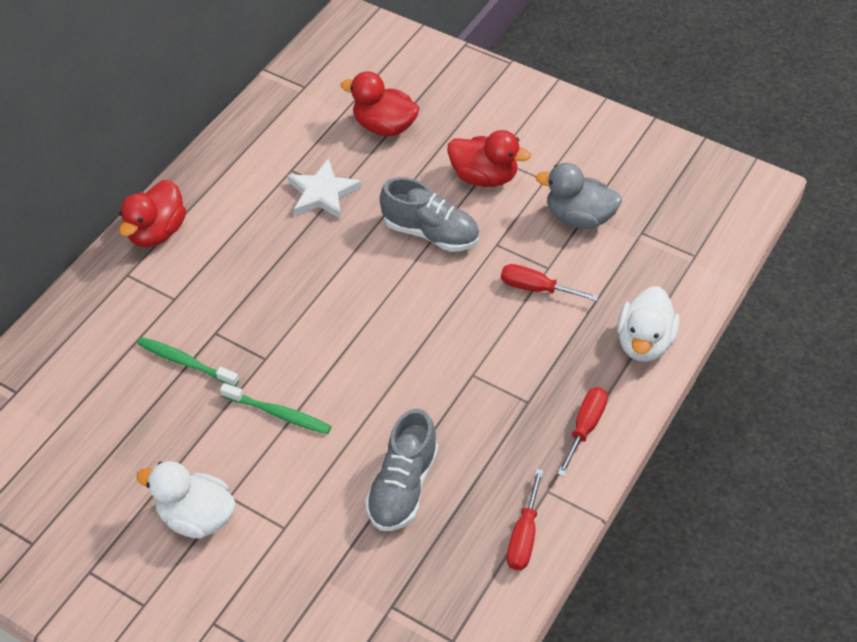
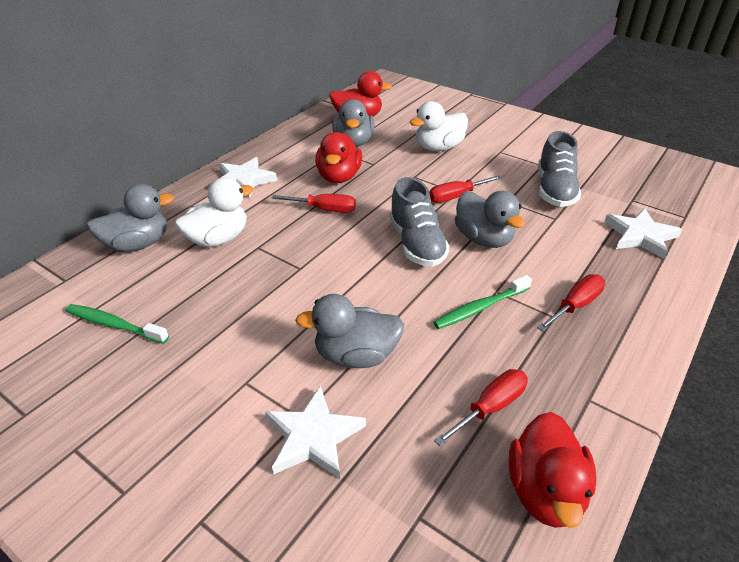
grey duck: [536,163,622,229] = 1 -> [87,184,174,252] [295,294,404,368] [332,99,375,147] [455,191,525,248] = 4
red screwdriver: [501,264,599,301] [507,469,544,570] [557,387,608,477] = 3 -> [272,194,356,213] [429,175,502,203] [434,369,528,446] [537,274,605,332] = 4
white star: [287,158,362,219] = 1 -> [219,157,277,199] [265,385,366,479] [604,208,682,259] = 3

